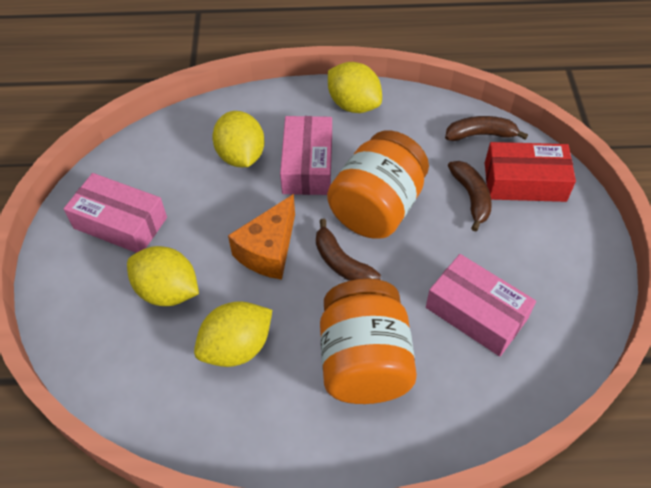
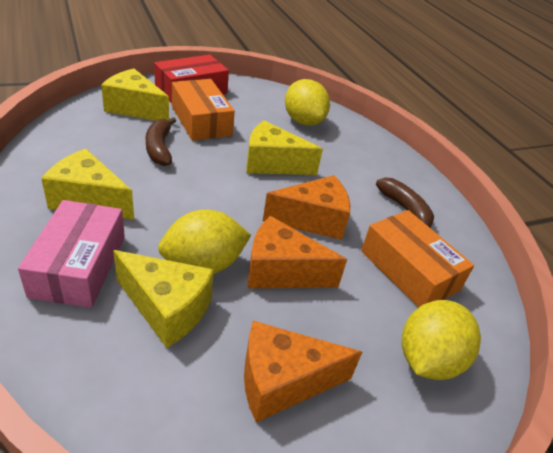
brown banana: [316,219,381,281] [445,116,528,141] [448,161,492,232] = 3 -> [146,117,176,166] [376,178,434,228] = 2
orange box: none = 0 -> [172,79,235,141] [361,210,474,307] = 2
orange cheese: [228,194,295,280] = 1 -> [244,321,362,422] [248,216,347,288] [263,175,350,240] = 3
orange jar: [320,279,417,404] [327,130,429,239] = 2 -> none = 0
pink box: [64,173,167,253] [280,116,332,195] [426,254,536,357] = 3 -> [18,200,125,308] = 1
yellow cheese: none = 0 -> [41,148,134,220] [101,69,169,121] [113,250,214,348] [246,121,323,175] = 4
yellow lemon: [127,246,199,306] [194,301,272,367] [212,111,264,167] [328,62,382,113] = 4 -> [158,210,251,274] [285,79,330,126] [402,300,481,380] = 3

